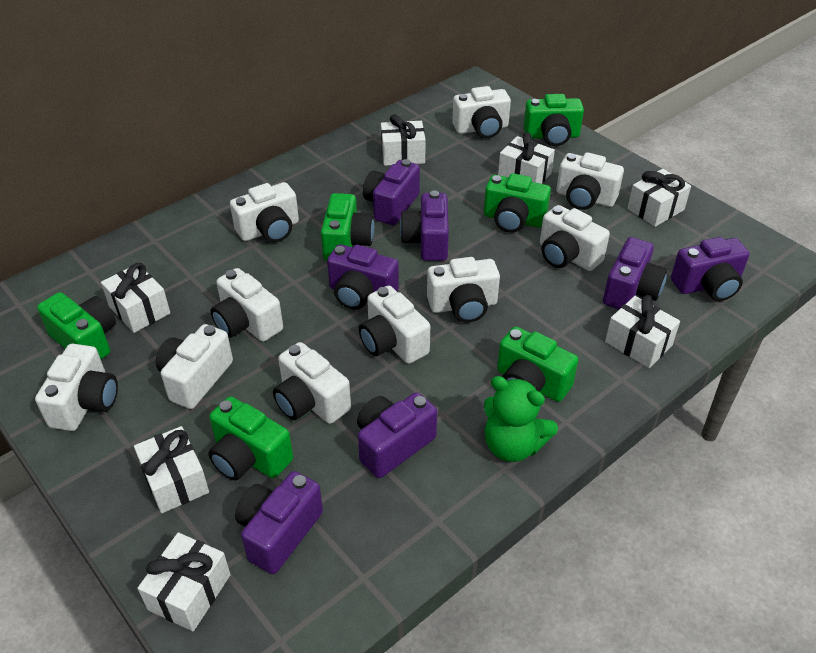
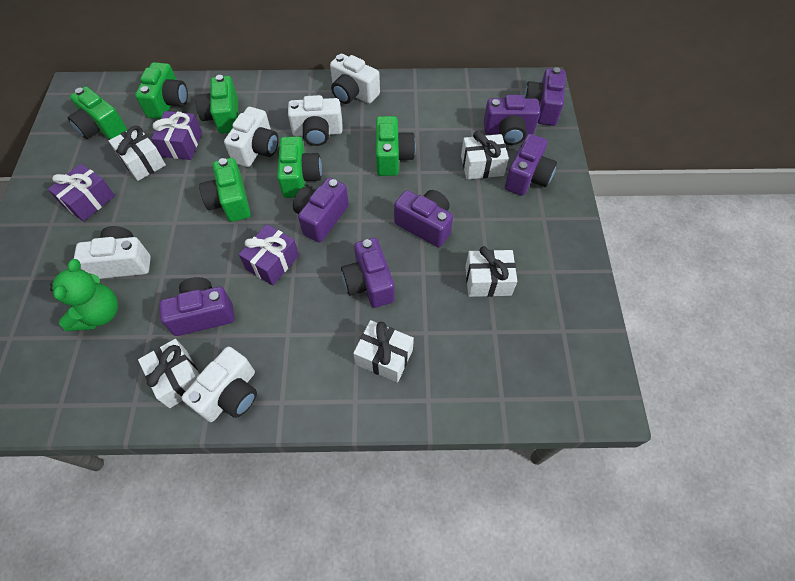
purple gift: none = 0 -> [48,164,115,222] [151,111,202,160] [239,224,299,286] = 3
white camera: [35,344,118,431] [156,324,233,409] [211,268,283,342] [230,182,299,242] [273,342,351,424] [359,286,430,364] [427,257,500,323] [452,86,511,138] [540,205,610,271] [556,152,624,210] = 10 -> [74,226,151,279] [182,347,257,422] [224,107,279,167] [288,95,343,146] [330,54,380,104] = 5
white gift: [101,263,170,333] [134,426,209,514] [137,532,231,631] [381,114,426,166] [498,132,555,184] [605,295,680,368] [627,169,691,227] = 7 -> [109,126,166,181] [138,339,199,408] [353,320,414,383] [461,131,509,180] [465,246,517,297] = 5

